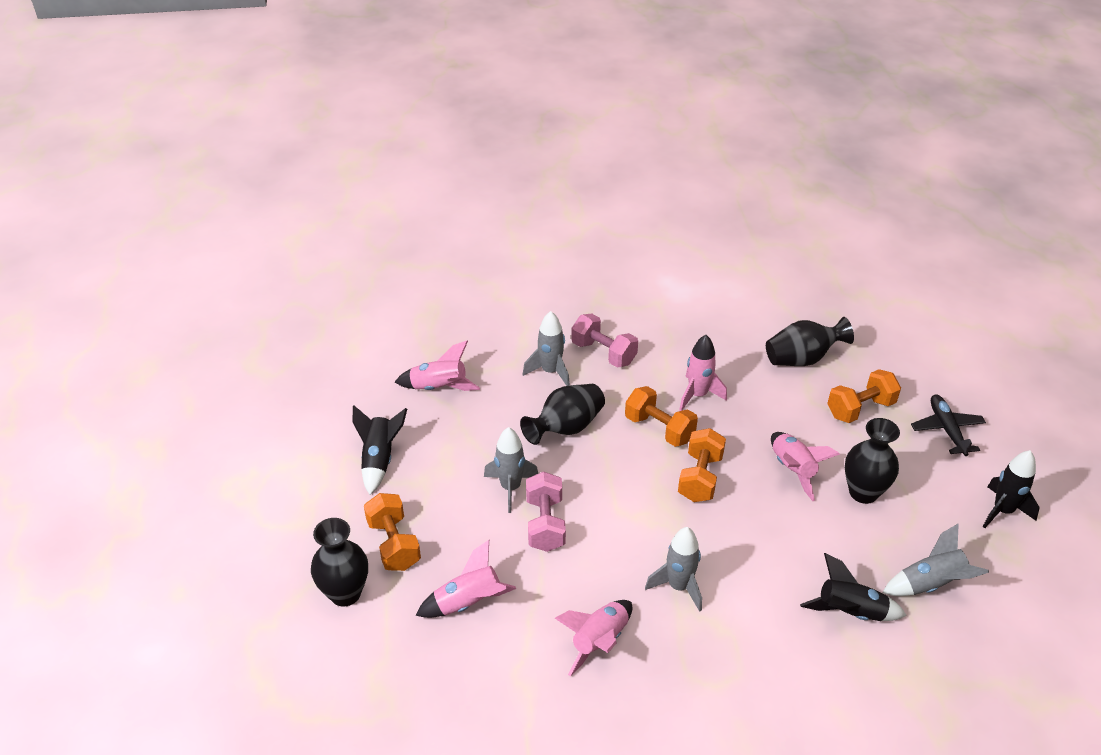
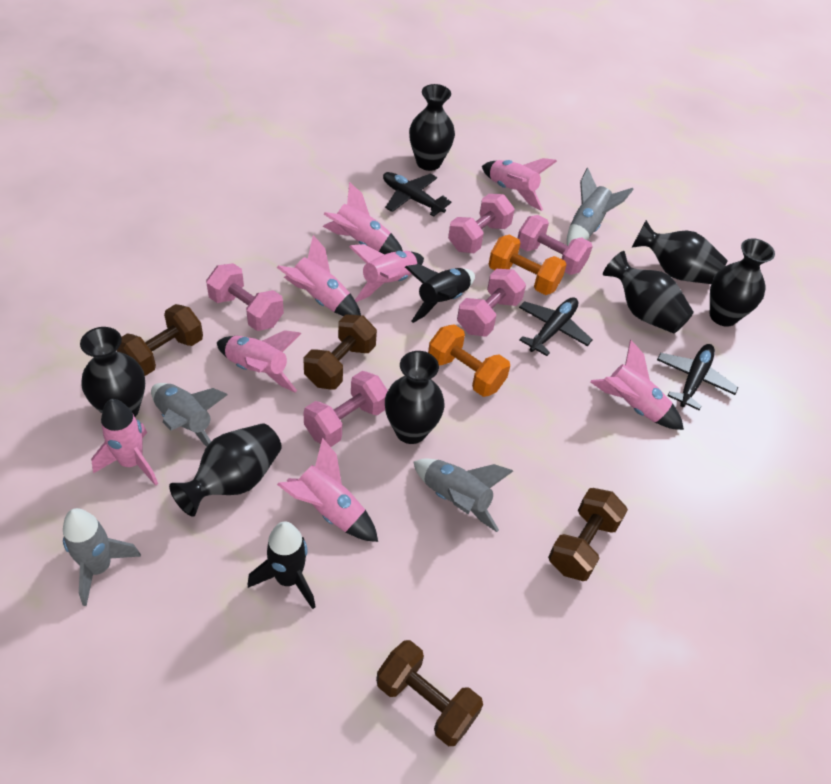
black plane: [911,395,986,456] = 1 -> [383,172,452,217] [519,297,593,356] [657,344,738,411] = 3
black rocket: [352,405,407,495] [800,553,907,621] [983,450,1039,528] = 3 -> [248,521,316,609] [405,264,475,323] = 2
black vase: [311,518,368,607] [520,384,605,445] [766,317,854,366] [845,418,900,504] = 4 -> [80,327,145,417] [169,423,282,517] [385,351,445,444] [409,84,455,171] [603,251,694,333] [632,220,727,284] [710,238,775,327] = 7
brown dumbbell: none = 0 -> [117,304,203,376] [304,315,377,390] [376,640,483,746] [548,488,628,581] = 4
orange dumbbell: [364,493,421,571] [625,386,698,447] [678,428,726,502] [827,369,901,423] = 4 -> [428,324,510,397] [489,235,566,295] = 2
pink dumbbell: [526,471,566,552] [571,314,638,368] = 2 -> [206,263,284,331] [303,371,388,447] [448,194,515,253] [457,269,526,337] [518,215,593,275] = 5
pink rocket: [395,341,480,391] [415,540,516,618] [555,600,632,677] [679,335,727,411] [771,432,840,501] = 5 -> [91,399,158,486] [217,330,301,393] [277,235,361,316] [277,438,378,542] [323,182,403,254] [349,244,424,302] [482,158,557,211] [590,340,684,430] = 8

